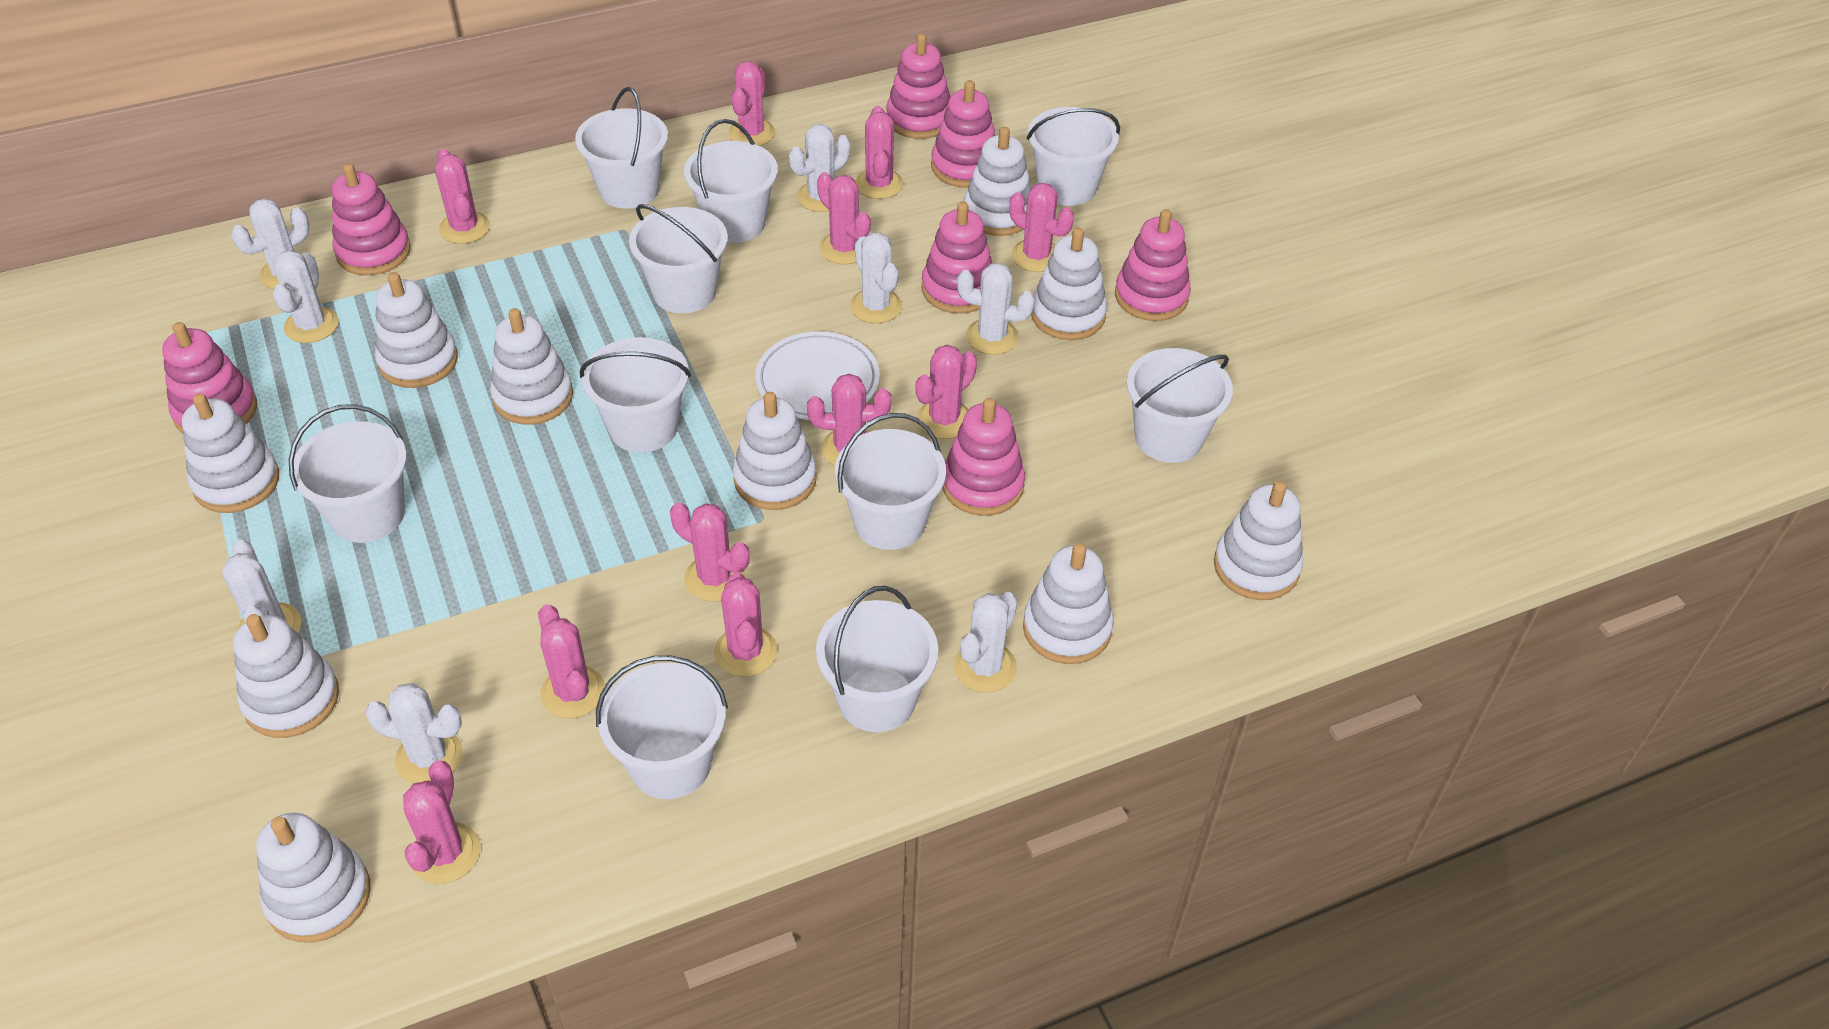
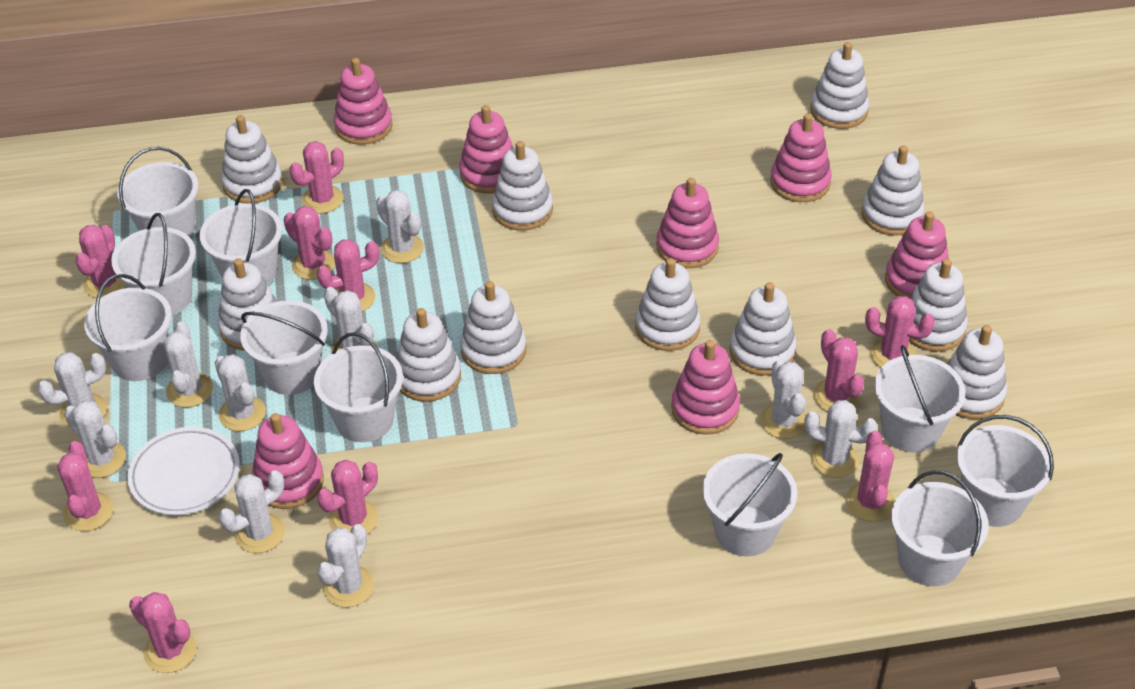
pink cactus: [403,760,480,884] [435,149,490,244] [538,604,605,719] [670,502,749,602] [714,572,777,677] [728,61,775,146] [807,374,891,466] [817,172,871,264] [855,106,903,199] [916,345,977,439] [1009,183,1074,272] = 11 -> [57,441,113,531] [75,225,126,298] [129,592,197,673] [284,206,335,280] [290,141,344,214] [317,239,379,312] [317,460,378,534] [813,329,864,412] [846,431,895,522] [865,296,935,368] = 10
white cactus: [222,539,301,633] [231,199,309,289] [273,250,339,343] [365,683,463,784] [789,124,850,212] [850,232,902,323] [954,592,1017,693] [957,263,1035,355] = 8 -> [37,352,107,427] [64,400,126,478] [164,321,213,408] [215,354,266,431] [219,470,285,553] [317,524,374,607] [324,287,377,353] [376,190,424,263] [760,360,806,439] [804,400,878,478] = 10
white stacking toy: [182,393,279,513] [233,614,339,738] [256,813,370,943] [375,272,458,388] [490,308,573,425] [733,392,817,510] [964,127,1031,236] [1023,543,1114,664] [1031,228,1107,340] [1214,481,1303,600] = 10 -> [218,258,277,351] [221,115,283,203] [396,308,461,402] [460,281,526,374] [492,141,553,231] [635,258,701,351] [730,282,797,376] [810,42,869,129] [861,145,925,235] [909,258,968,352] [947,325,1007,419] = 11

